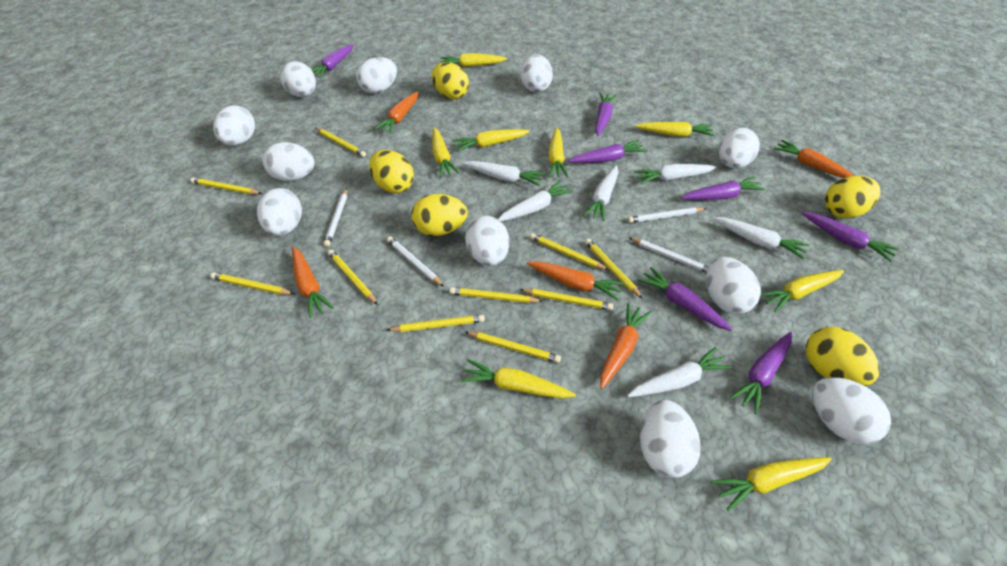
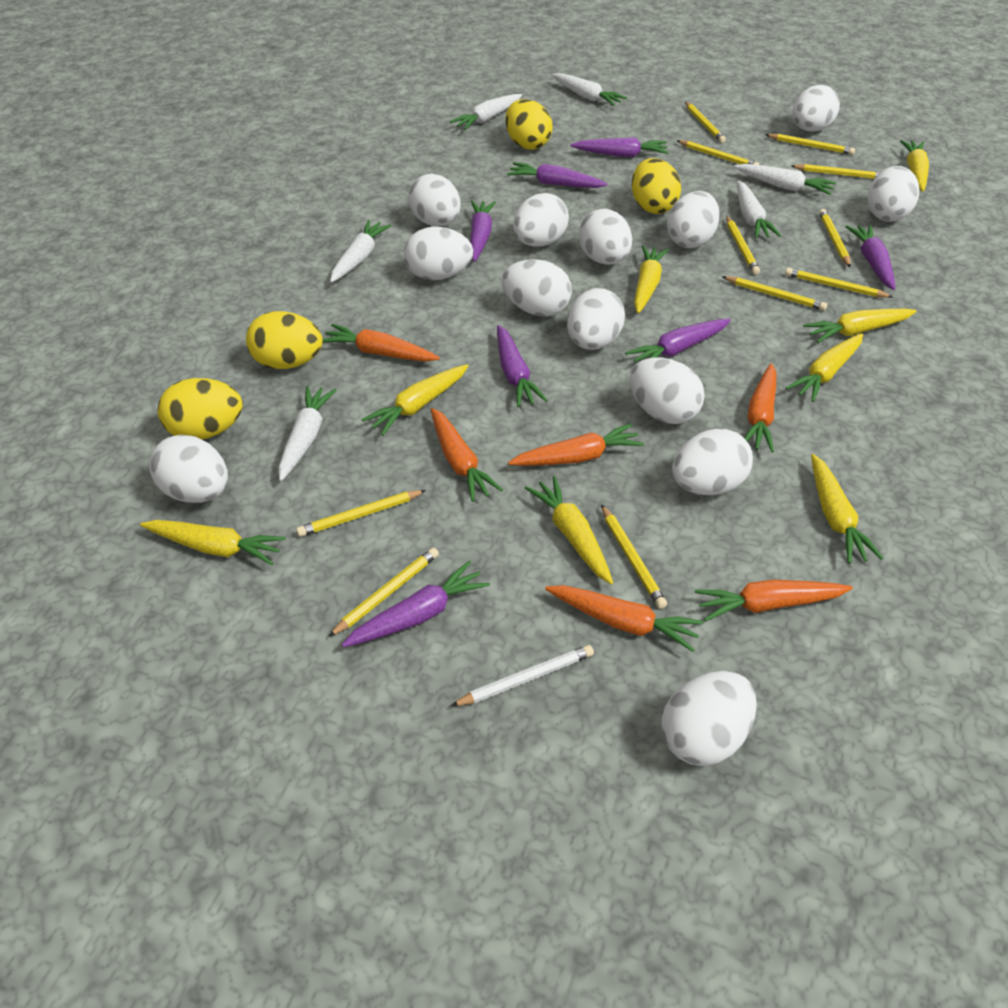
orange carrot: [292,247,334,318] [375,91,418,134] [527,261,625,301] [600,303,652,389] [774,140,854,178] = 5 -> [323,324,440,362] [431,408,503,502] [508,423,644,466] [545,585,703,652] [695,580,853,621] [744,363,776,452] = 6
white egg: [213,105,255,146] [257,188,302,236] [263,142,314,181] [280,61,316,97] [356,57,397,94] [465,216,509,266] [521,54,553,93] [640,400,701,478] [706,257,761,314] [719,128,760,169] [812,377,891,445] = 11 -> [149,434,228,503] [404,227,473,280] [408,174,461,227] [502,259,572,317] [513,193,569,247] [567,288,625,350] [578,209,632,265] [629,357,705,424] [661,671,757,766] [667,191,720,248] [672,429,753,495] [792,85,840,132] [867,166,919,222] = 13
white pencil: [324,188,347,247] [387,236,444,287] [628,207,707,223] [630,238,708,273] = 4 -> [451,645,594,706] = 1
yellow egg: [369,150,414,194] [411,194,468,236] [432,62,469,99] [805,327,880,386] [825,176,881,219] = 5 -> [158,378,243,439] [246,311,323,369] [505,99,553,150] [632,158,681,214] = 4
yellow pencil: [190,177,262,194] [210,272,294,295] [315,128,366,157] [328,250,378,305] [387,315,485,332] [449,287,542,303] [465,332,561,363] [519,289,614,310] [530,233,609,270] [585,238,643,299] = 10 -> [296,490,426,537] [328,548,439,637] [601,504,667,609] [677,140,759,165] [685,102,726,143] [722,276,827,311] [726,216,760,275] [765,134,855,155] [785,268,893,298] [791,164,881,179] [819,209,851,268] = 11

